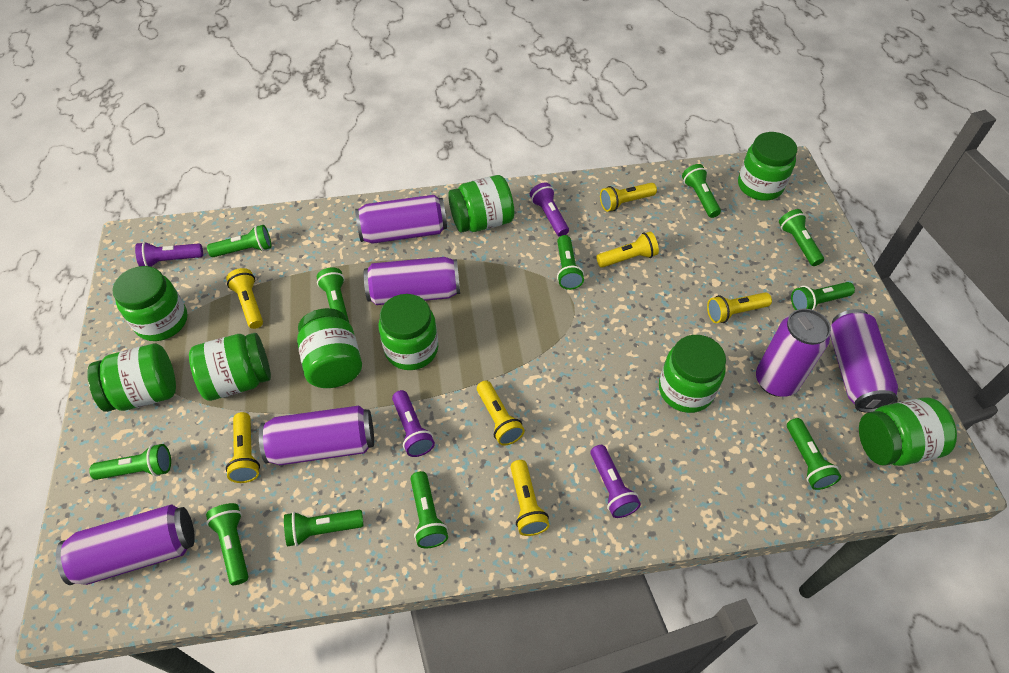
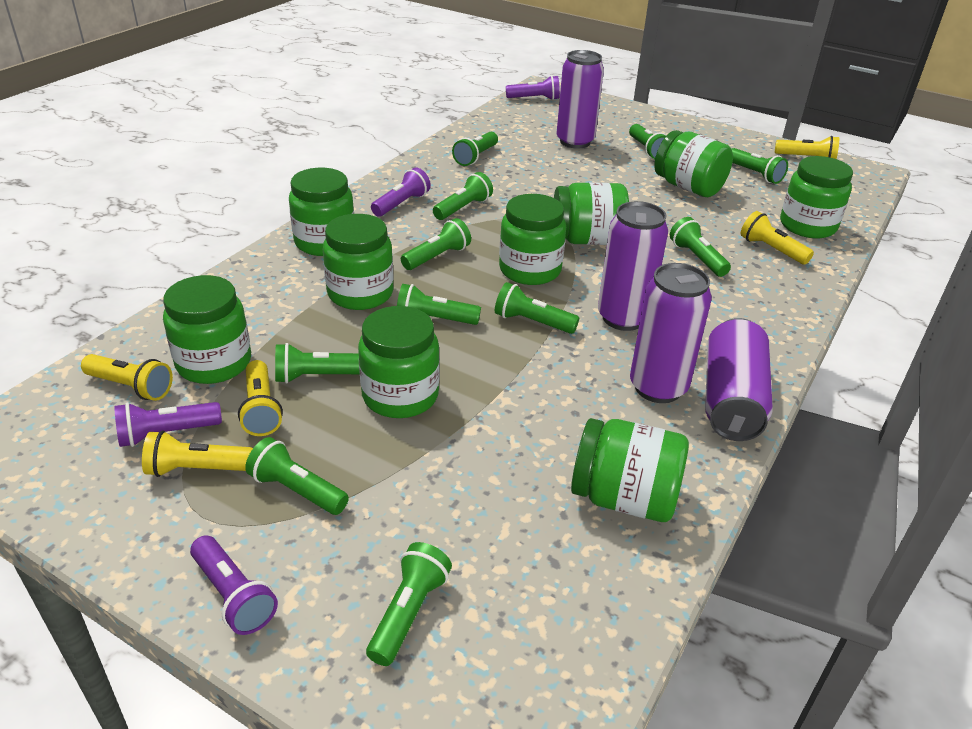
purple can: [56,505,195,585] [259,406,374,465] [355,195,447,244] [364,257,460,305] [756,309,831,397] [830,309,898,413] = 6 -> [556,50,604,148] [598,201,668,331] [630,263,712,403] [705,318,773,441] = 4
yellow flashlight: [226,268,263,329] [226,412,260,483] [477,381,525,446] [510,460,550,536] [596,232,659,268] [600,183,657,212] [707,292,772,323] = 7 -> [81,354,173,401] [142,431,253,477] [238,360,283,436] [741,211,814,265] [775,136,839,159] = 5

